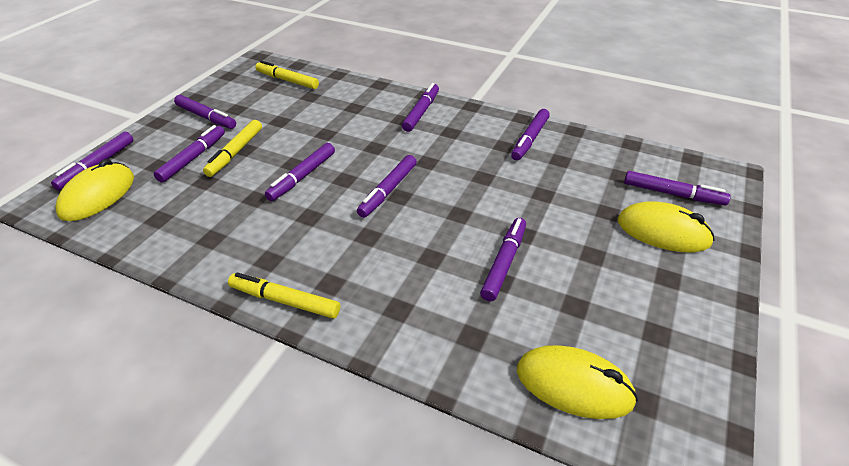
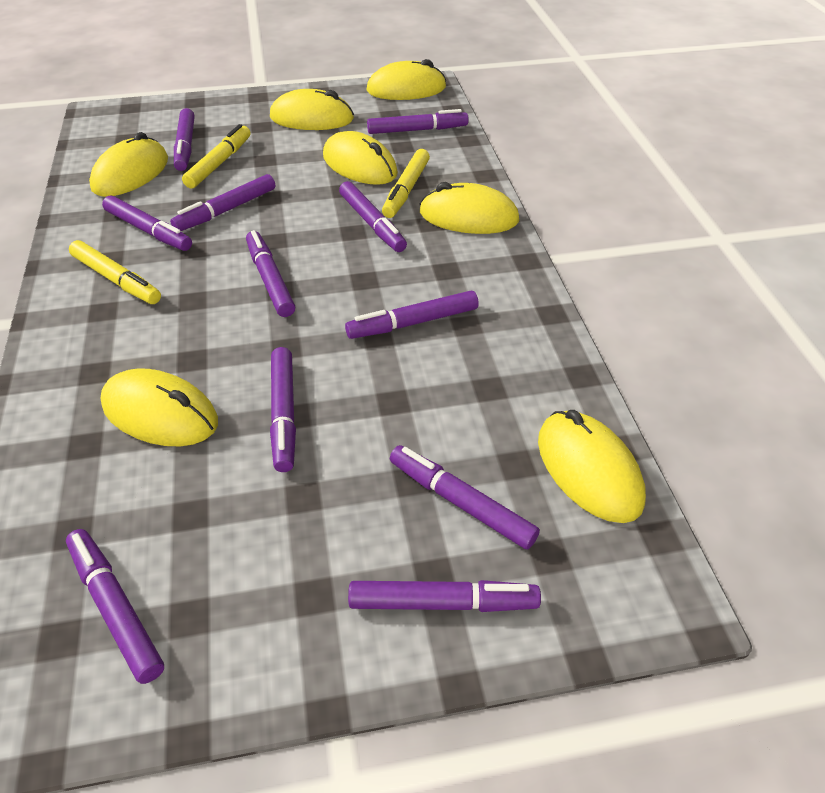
purple marker: [51,132,133,190] [154,125,225,183] [174,95,236,129] [265,143,335,201] [357,155,417,218] [402,83,439,132] [480,218,526,302] [511,109,550,160] [624,171,731,206] = 9 -> [66,529,164,684] [102,195,192,251] [170,174,275,231] [174,108,195,171] [246,230,295,317] [270,347,296,472] [339,181,407,252] [345,291,479,339] [348,580,541,612] [367,109,469,134] [390,445,540,550] = 11
yellow mouse: [55,159,134,221] [517,345,638,419] [618,201,715,252] = 3 -> [89,132,168,197] [100,368,218,446] [270,89,354,130] [323,131,398,185] [366,59,446,100] [419,182,519,234] [538,410,646,523] = 7

